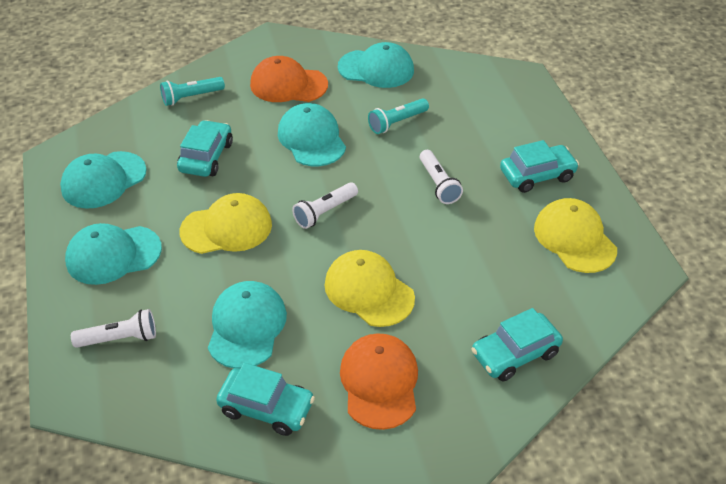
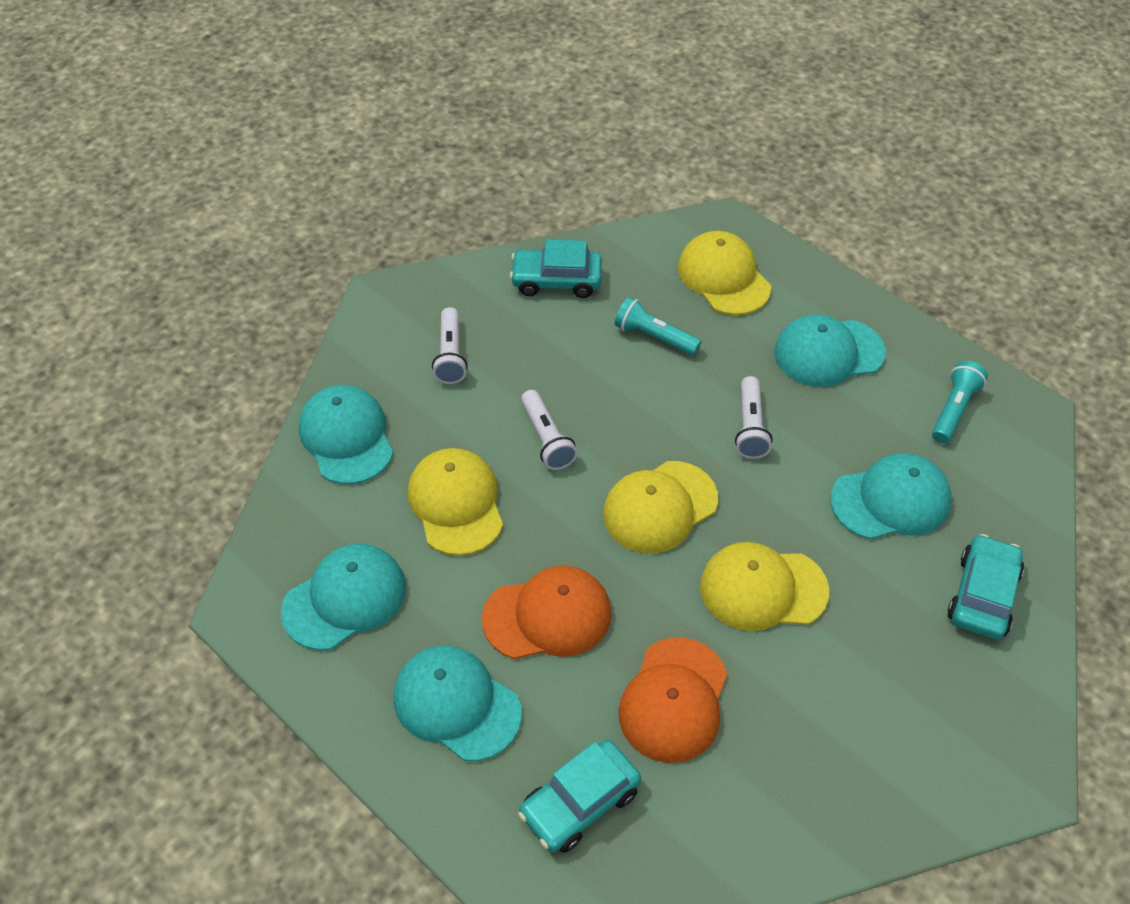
turquoise car: [177,120,233,177] [216,363,315,436] [471,308,563,381] [500,140,579,193] = 4 -> [510,239,602,298] [518,739,641,853] [947,534,1024,639] = 3
yellow cap: [180,193,272,254] [325,250,415,327] [534,198,617,273] = 3 -> [408,448,503,556] [603,461,718,554] [678,231,771,315] [700,542,829,631] = 4

